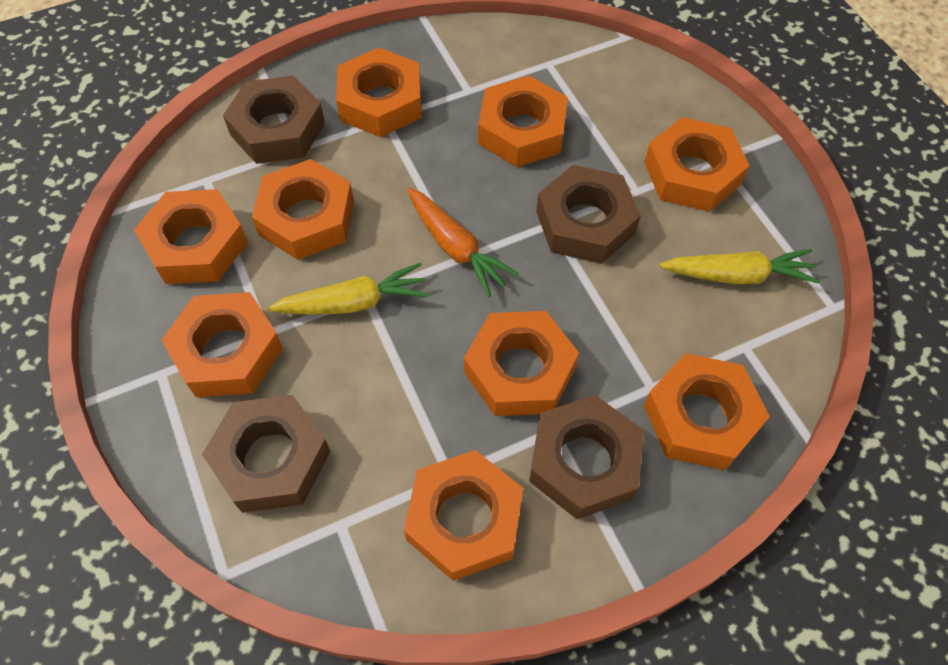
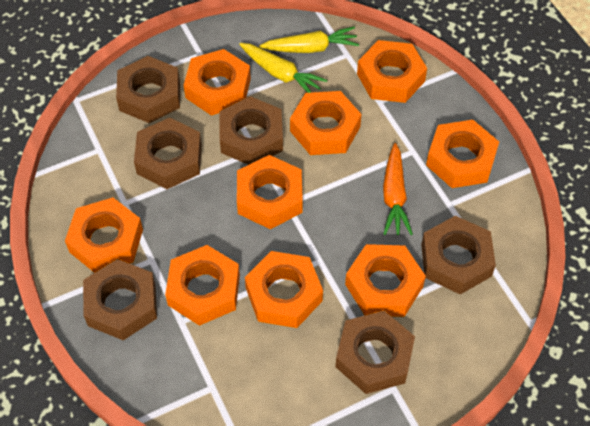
brown nut: [202,395,331,513] [223,76,325,164] [529,395,644,519] [536,165,641,264] = 4 -> [83,259,157,340] [116,56,180,123] [134,118,202,189] [219,96,283,165] [335,311,415,394] [421,216,496,295] = 6

